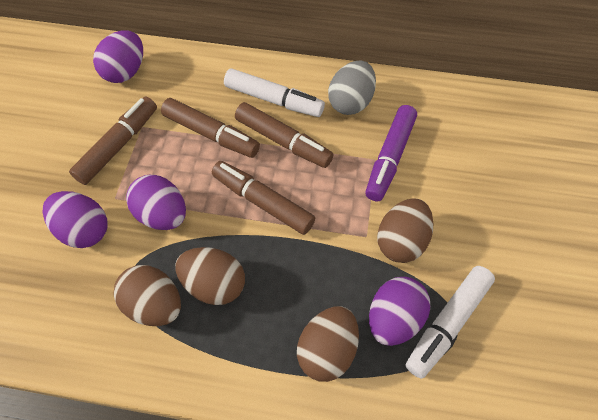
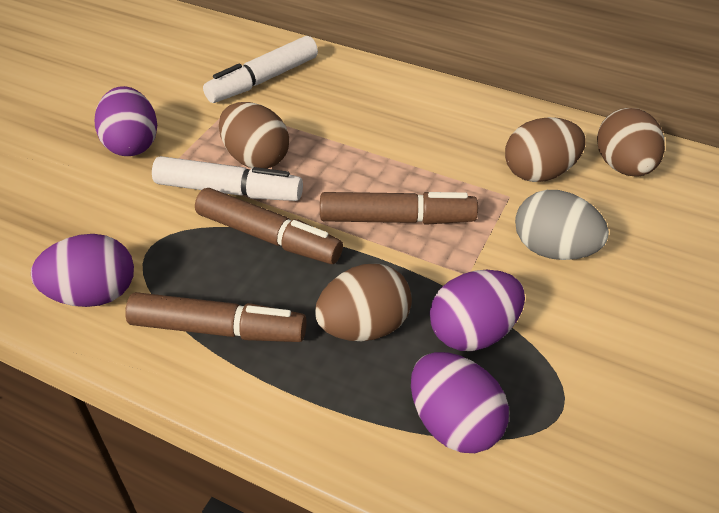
brown marker: [69,97,157,185] [161,98,260,158] [212,161,315,235] [235,102,334,168] = 4 -> [125,292,307,342] [195,188,343,264] [320,192,478,225] = 3
purple marker: [365,105,417,201] = 1 -> none = 0

